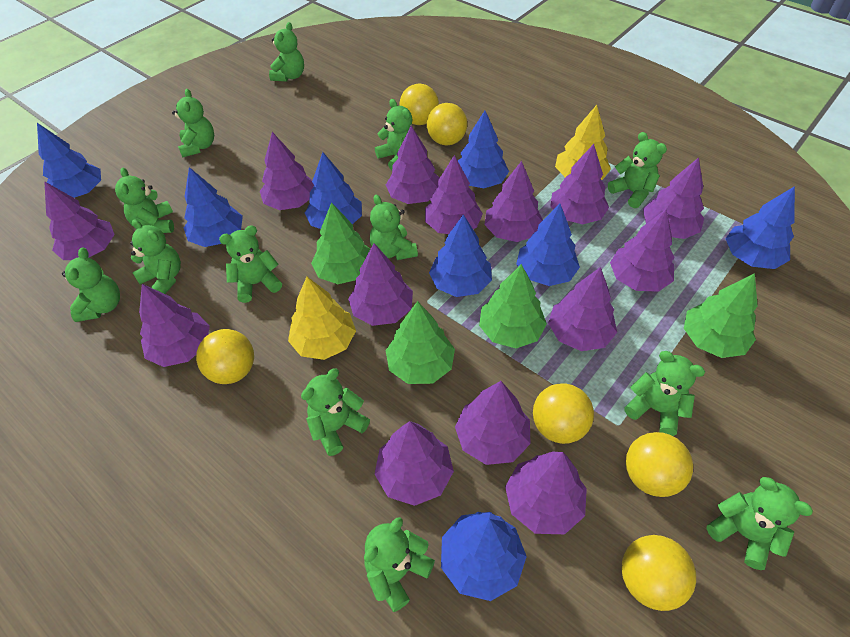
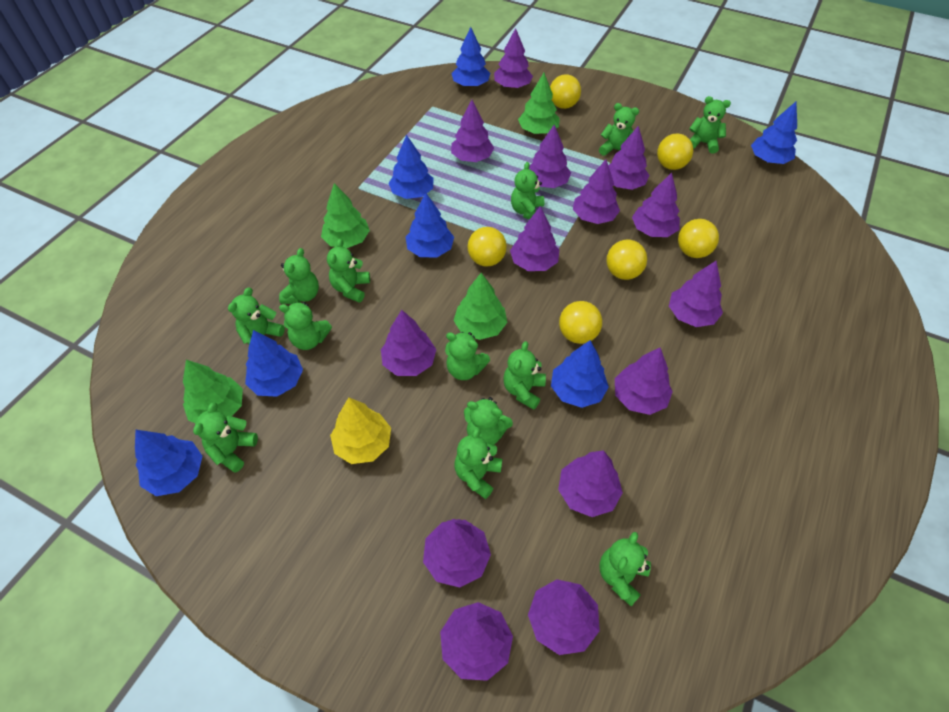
blue tree: [37,123,101,198] [184,167,243,247] [305,152,362,229] [429,214,492,297] [441,512,527,601] [457,111,509,188] [516,204,580,286] [725,186,795,269] = 8 -> [135,430,202,496] [245,330,303,397] [388,135,434,199] [406,193,454,257] [452,27,490,87] [551,340,609,408] [751,102,797,164] = 7
yellow tree: [288,277,356,360] [555,105,611,180] = 2 -> [330,397,391,464] = 1

